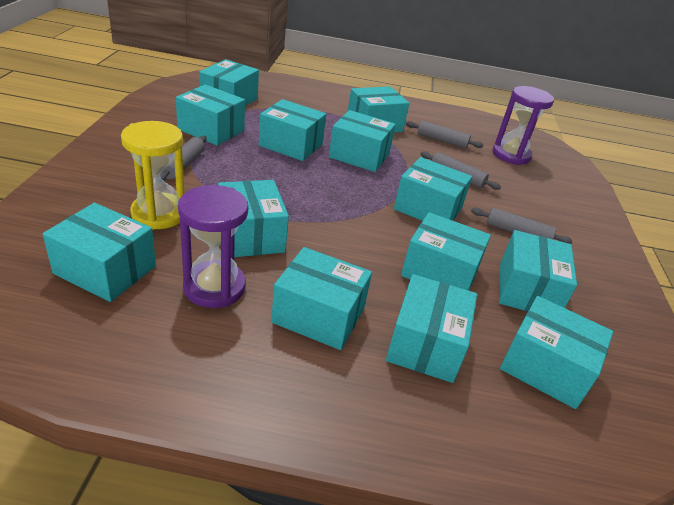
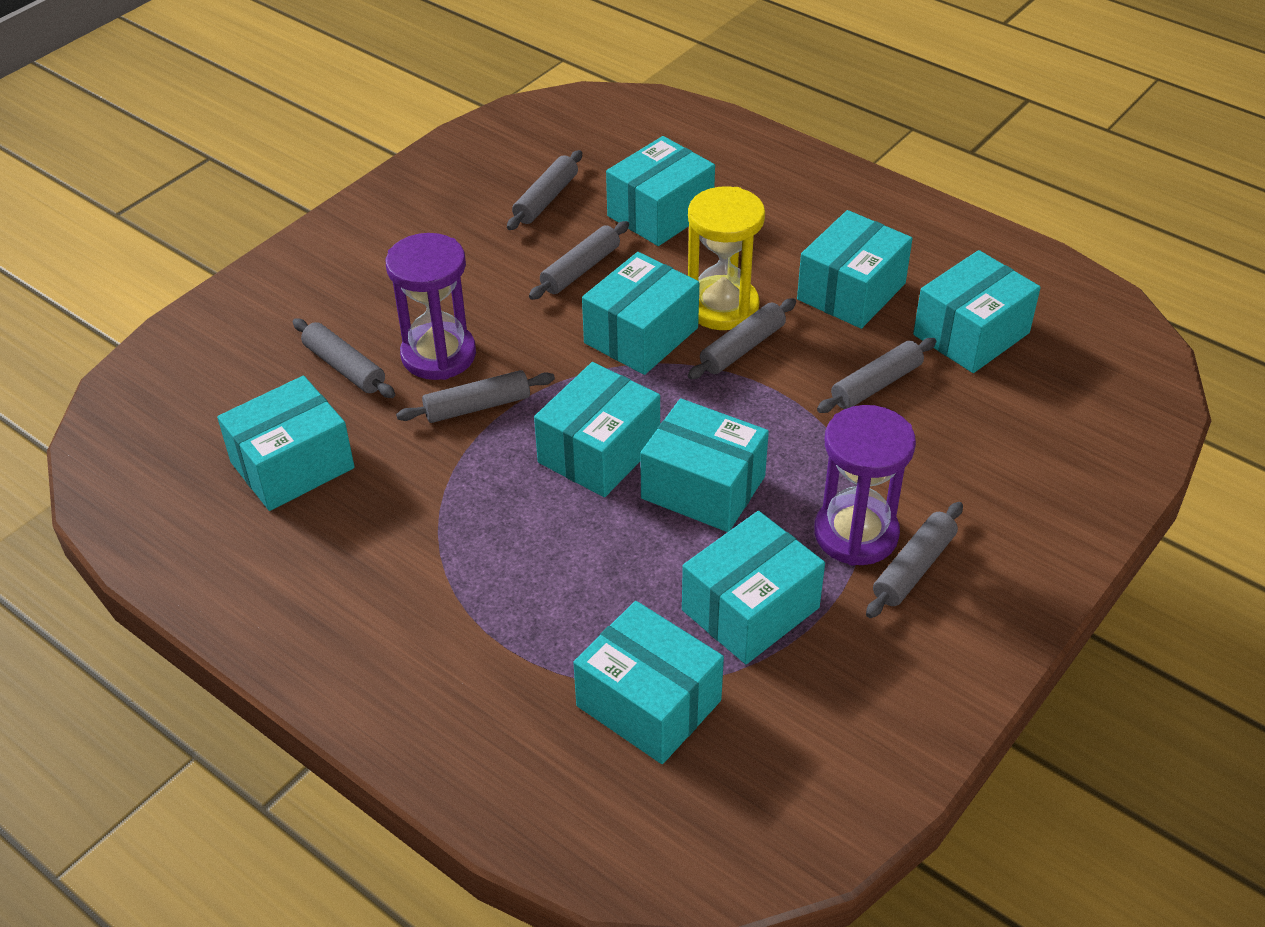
grey rolling pin: [160,136,207,181] [406,121,483,148] [420,151,501,190] [471,207,573,244] = 4 -> [293,318,395,398] [396,370,555,423] [507,150,582,230] [529,221,629,300] [688,298,796,379] [817,338,936,413] [866,502,963,618] = 7
turquoise box: [43,203,156,302] [176,84,245,146] [199,59,259,106] [218,180,289,257] [259,99,326,161] [271,247,372,350] [329,110,396,172] [348,86,409,133] [386,274,477,383] [394,157,472,221] [401,212,491,291] [499,230,577,312] [500,296,613,409] = 13 -> [217,376,355,511] [534,362,660,497] [573,601,724,764] [582,252,699,375] [606,136,715,246] [640,398,769,532] [682,511,825,664] [797,210,913,329] [913,250,1041,373] = 9

